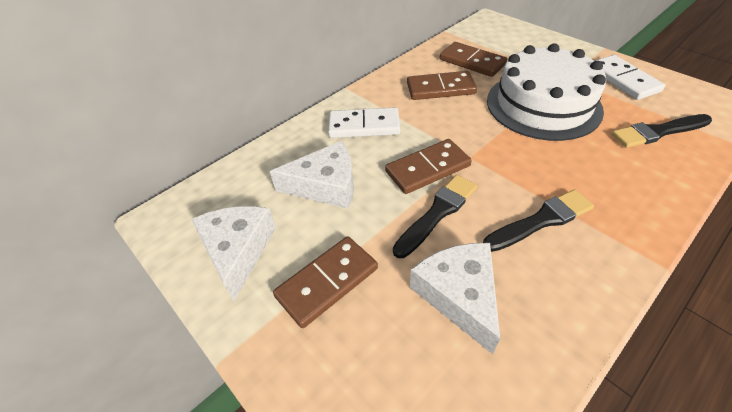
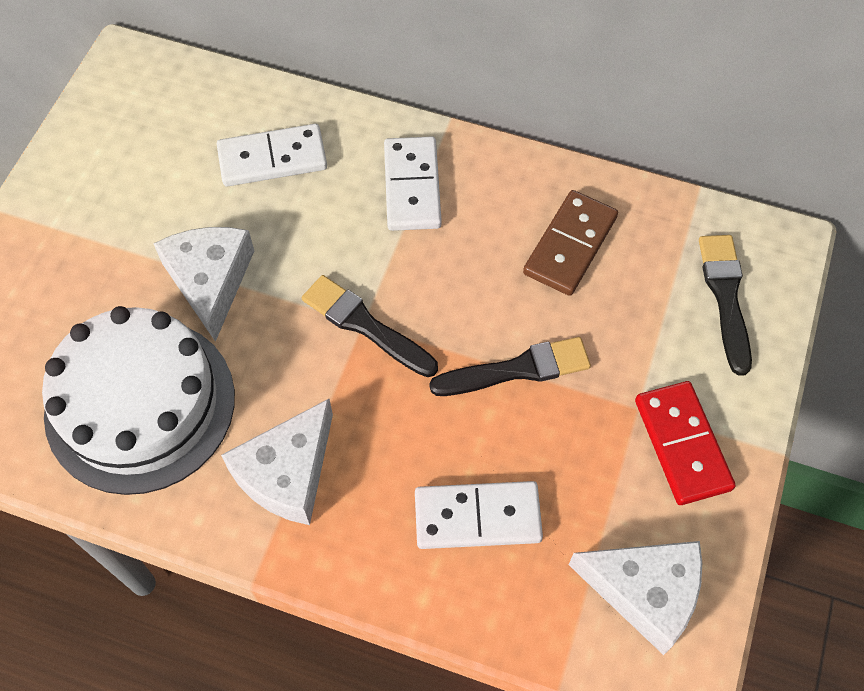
brown domino: [273,236,378,328] [385,139,472,194] [407,71,477,100] [440,42,507,77] = 4 -> [523,190,618,296] = 1
red domino: none = 0 -> [635,381,736,505] = 1
white domino: [328,107,400,138] [595,55,665,100] = 2 -> [217,124,327,187] [384,136,442,231] [415,481,543,549] = 3

